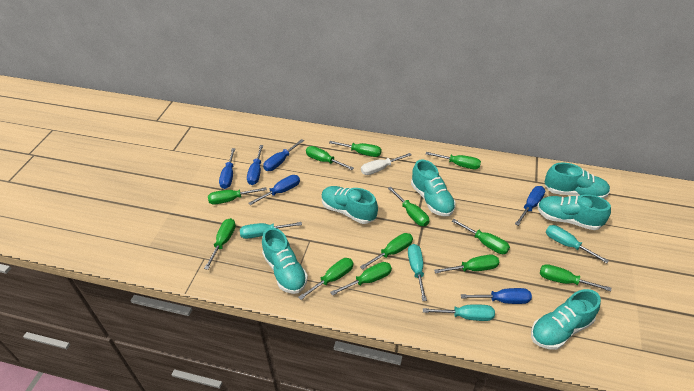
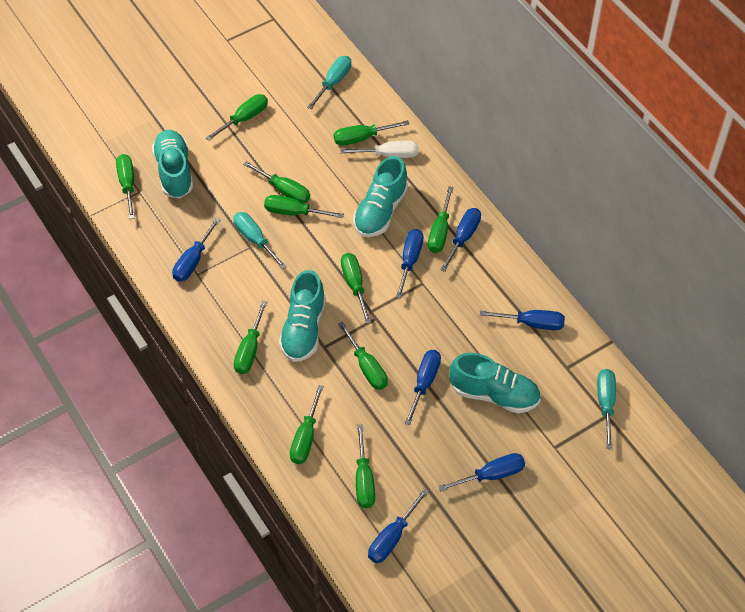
blue screwdriver: [219,148,235,189] [247,145,263,185] [249,175,300,205] [263,139,304,171] [461,288,532,304] [515,186,545,226] = 6 -> [172,218,221,282] [368,489,429,563] [396,229,423,299] [405,350,441,425] [438,453,525,492] [440,208,481,272] [479,310,565,330] = 7
green screwdriver: [204,218,236,270] [208,187,267,205] [298,258,354,300] [306,146,354,170] [329,141,381,157] [330,262,392,296] [360,233,413,270] [388,187,429,226] [426,152,481,169] [434,254,499,274] [452,219,510,254] [540,264,611,291] = 12 -> [116,154,135,219] [206,94,268,141] [234,300,267,374] [243,161,310,204] [264,195,344,218] [290,385,324,464] [334,120,410,146] [338,321,388,390] [341,253,371,324] [356,425,375,508] [428,186,454,253] = 11
turquoise screwdriver: [240,222,302,239] [408,244,427,301] [423,304,495,321] [546,225,609,263] = 4 -> [233,212,287,270] [307,56,351,109] [597,369,616,449] = 3
turquoise shoe: [262,227,308,294] [321,186,378,224] [411,159,455,216] [531,289,601,350] [537,194,611,230] [544,163,610,199] = 6 -> [152,130,193,198] [279,270,326,362] [353,156,408,237] [449,353,541,413] = 4

